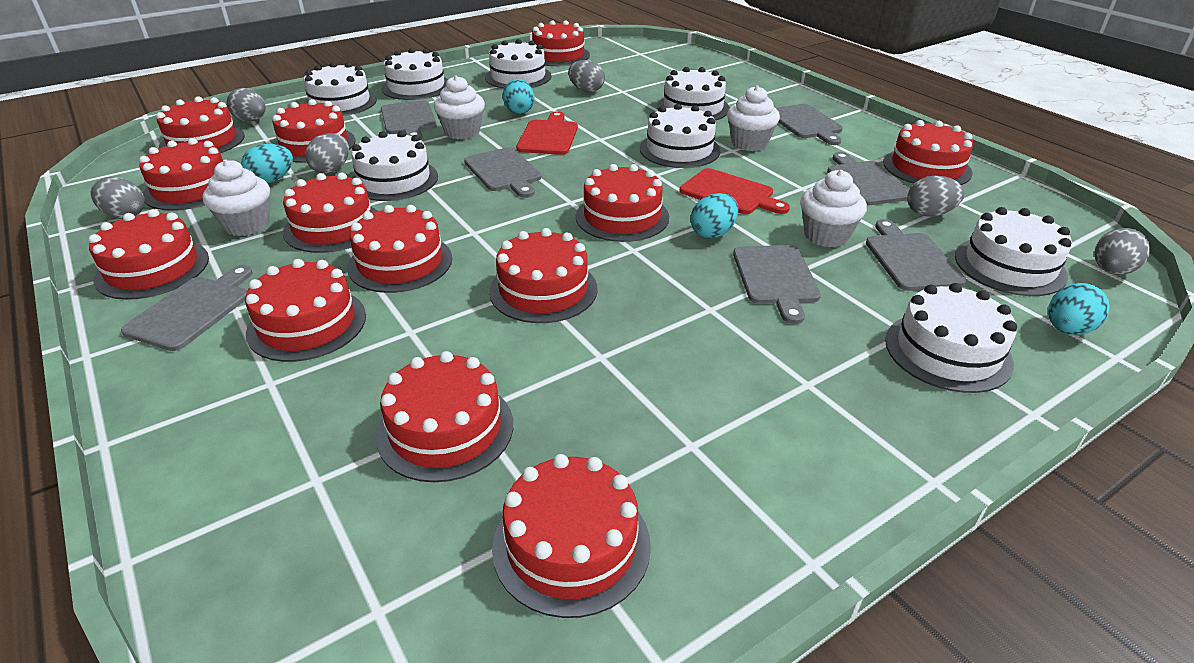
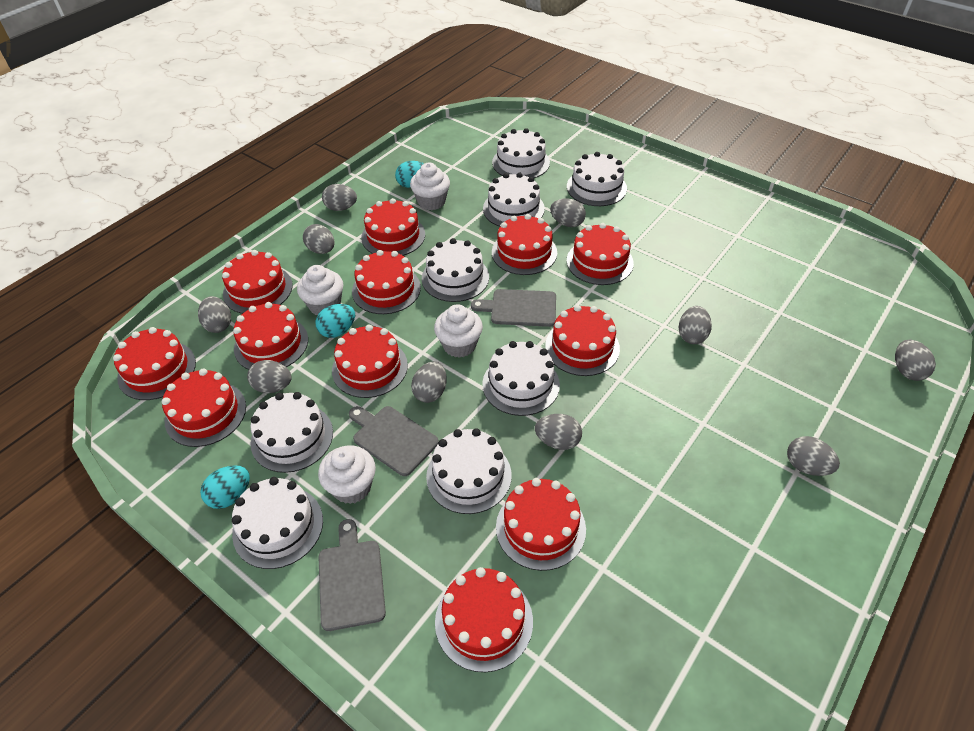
grey cutting board: [121,265,253,351] [381,100,437,140] [464,147,541,198] [733,245,821,324] [776,104,843,145] [827,152,910,205] [866,219,967,291] = 7 -> [318,519,386,631] [349,406,439,476] [471,289,556,327] = 3
grey egg: [91,177,145,219] [227,88,266,122] [305,133,349,174] [568,60,605,92] [907,176,965,217] [1095,228,1150,275] = 6 -> [198,296,231,333] [247,360,292,393] [303,224,335,254] [322,184,357,211] [411,361,447,403] [535,414,582,450] [550,198,586,227] [679,306,712,344] [787,436,840,476] [895,340,936,381] = 10
red cake: [88,209,209,300] [139,138,223,211] [156,96,245,153] [245,259,366,362] [272,99,356,163] [283,173,377,253] [347,205,452,293] [376,351,513,482] [489,228,598,323] [492,454,651,618] [532,20,590,66] [576,164,669,242] [883,120,974,185] = 13 -> [113,327,196,400] [162,368,246,447] [222,250,293,314] [233,302,308,370] [332,324,408,398] [352,250,421,314] [361,198,425,256] [435,567,533,672] [492,214,557,275] [496,478,586,571] [545,305,620,376] [567,223,634,285] = 12
red cutting board: [516,111,578,155] [680,168,790,214] = 2 -> none = 0
turquoise egg: [241,144,293,183] [503,79,534,114] [690,193,738,238] [1048,283,1110,335] = 4 -> [200,465,250,509] [315,304,355,338] [395,161,424,188] = 3

